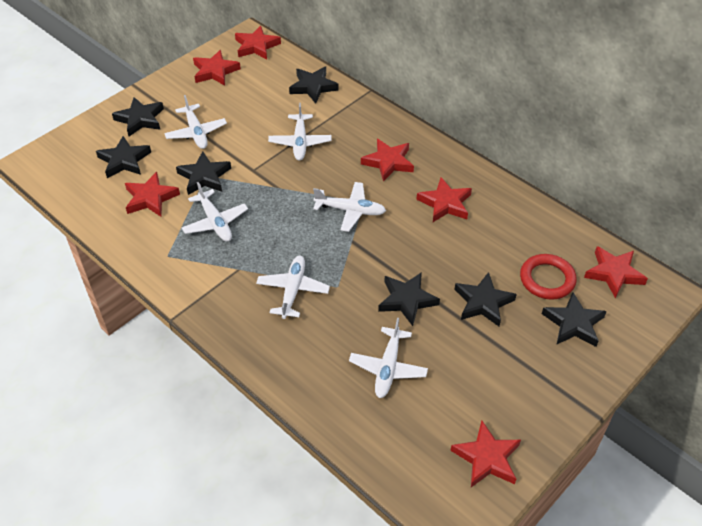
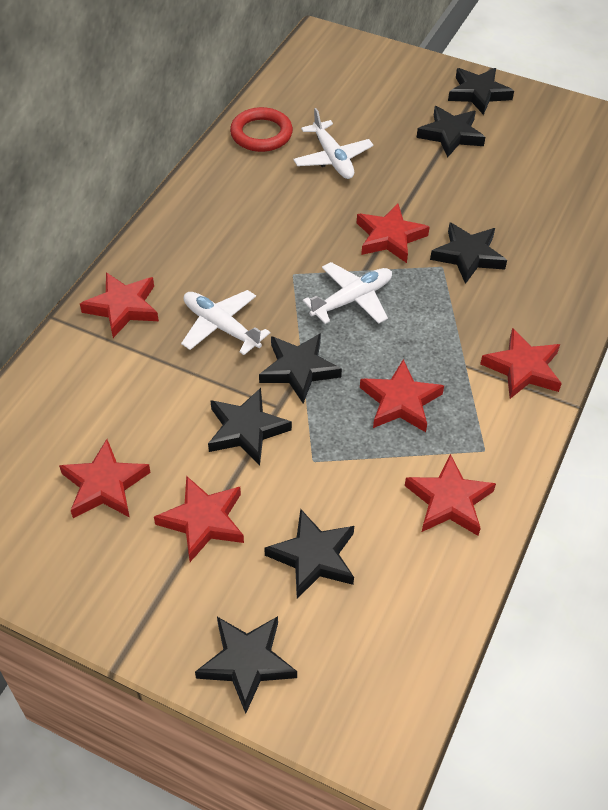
white plane: [164,95,227,149] [182,182,248,241] [256,256,330,319] [268,103,331,160] [313,182,386,232] [349,318,428,398] = 6 -> [181,290,270,355] [293,108,373,179] [303,262,392,324] = 3

